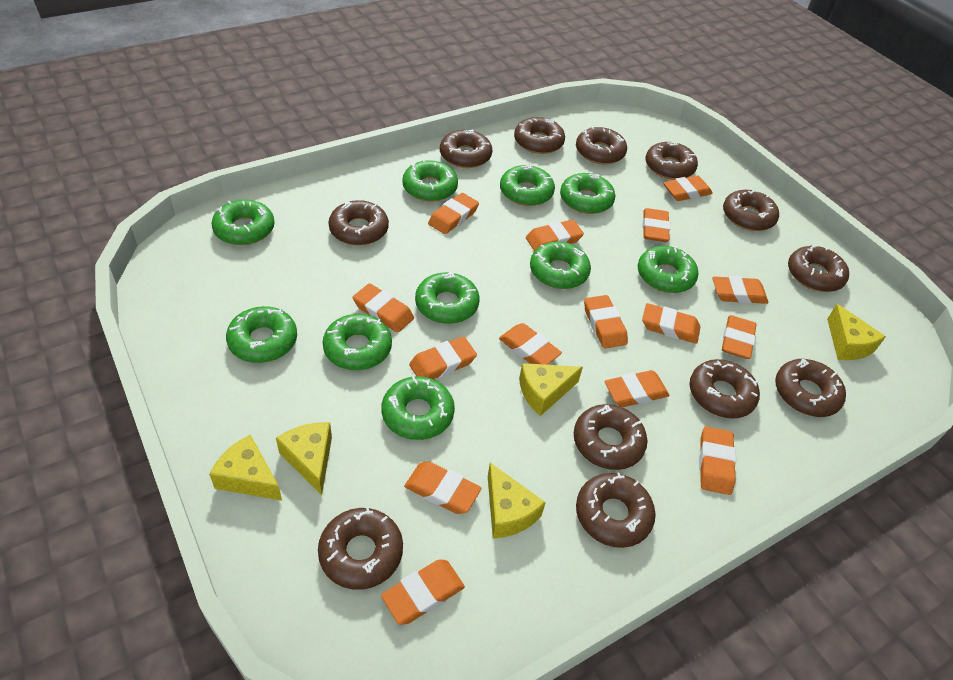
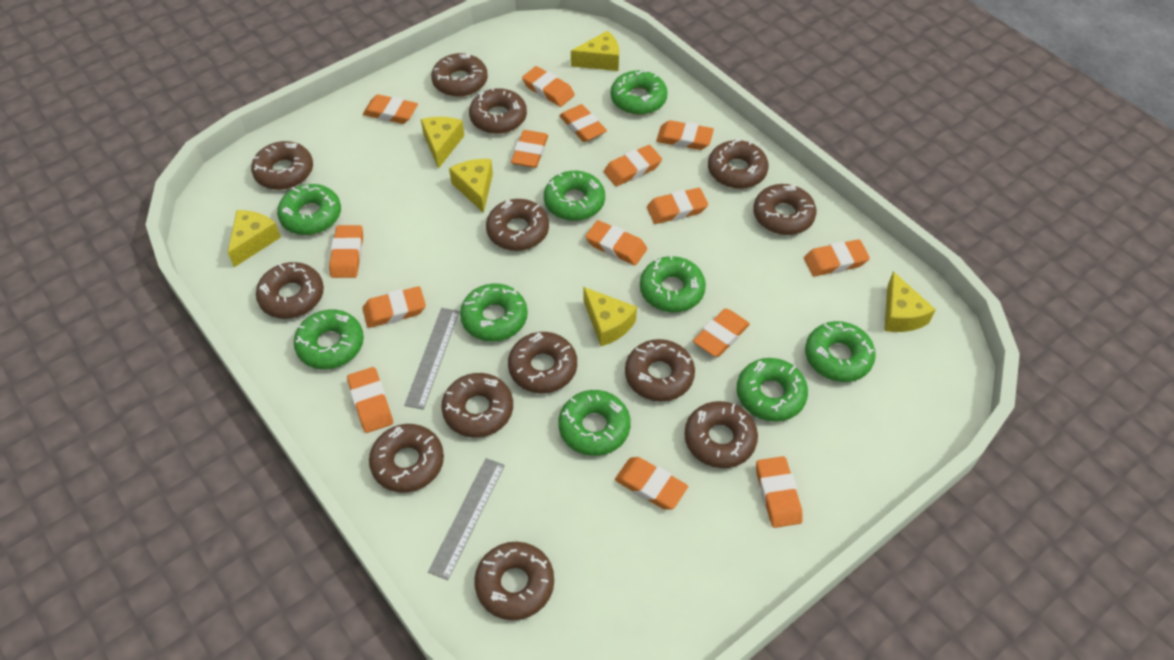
brown donut: [318,507,403,590] [329,200,389,246] [440,129,492,168] [514,117,565,154] [574,404,647,470] [576,126,627,164] [576,473,656,548] [646,141,698,180] [690,359,760,418] [723,189,779,231] [775,359,846,417] [788,244,849,292] = 12 -> [251,141,313,190] [256,262,324,319] [369,424,444,493] [431,53,488,97] [441,373,513,438] [469,87,527,134] [474,542,554,620] [486,199,549,251] [508,332,577,393] [625,339,695,402] [684,401,758,468] [708,138,769,189] [753,184,817,235] = 13
green donut: [211,199,275,245] [226,306,297,363] [322,314,392,370] [381,376,455,440] [402,159,458,202] [415,272,480,324] [500,164,555,206] [530,242,591,289] [560,173,615,214] [638,246,699,293] = 10 -> [277,184,341,235] [294,310,364,369] [460,283,528,342] [544,171,605,221] [558,390,631,456] [611,69,668,115] [640,255,706,312] [737,358,808,422] [805,321,876,382] = 9
grey ruler: none = 0 -> [404,308,460,410] [428,458,505,580] = 2
yellow cheese: [209,434,282,501] [276,422,332,495] [488,463,546,538] [519,363,583,416] [827,304,886,360] = 5 -> [228,210,281,267] [421,117,464,169] [449,159,493,213] [571,31,619,71] [583,287,637,346] [884,271,936,332] = 6

